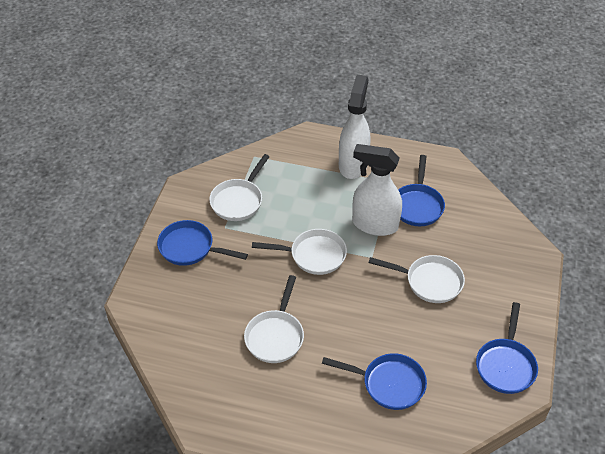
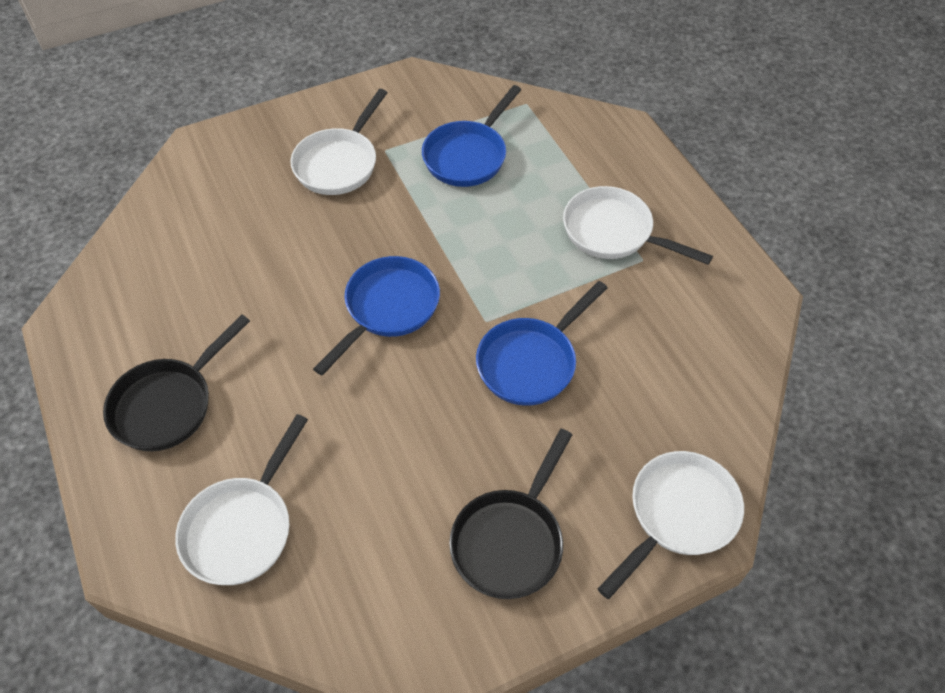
black pan: none = 0 -> [103,314,250,451] [449,429,572,599] = 2
blue pan: [157,220,248,266] [322,353,427,410] [398,155,445,226] [476,302,538,394] = 4 -> [313,256,440,375] [422,85,521,187] [476,281,607,406] = 3
white spray bottle: [339,75,370,179] [352,144,402,236] = 2 -> none = 0

